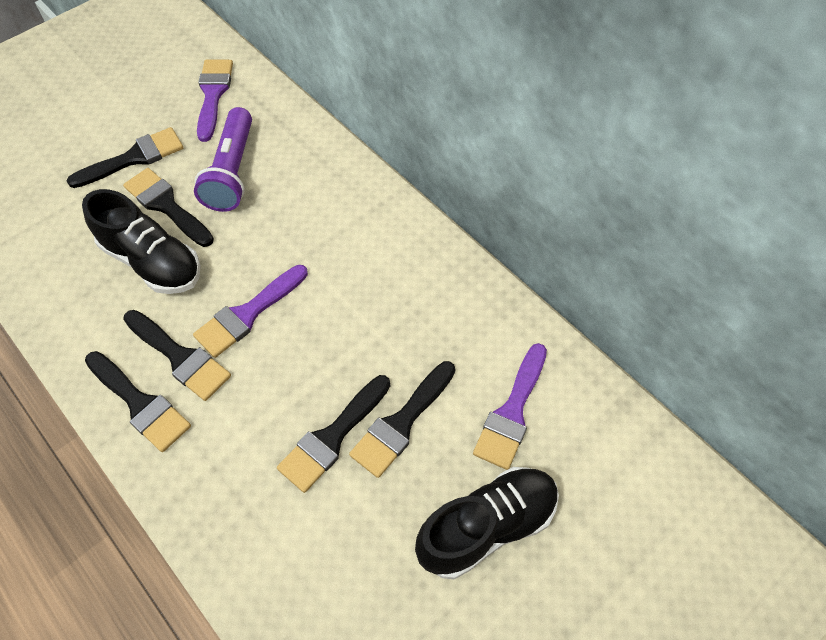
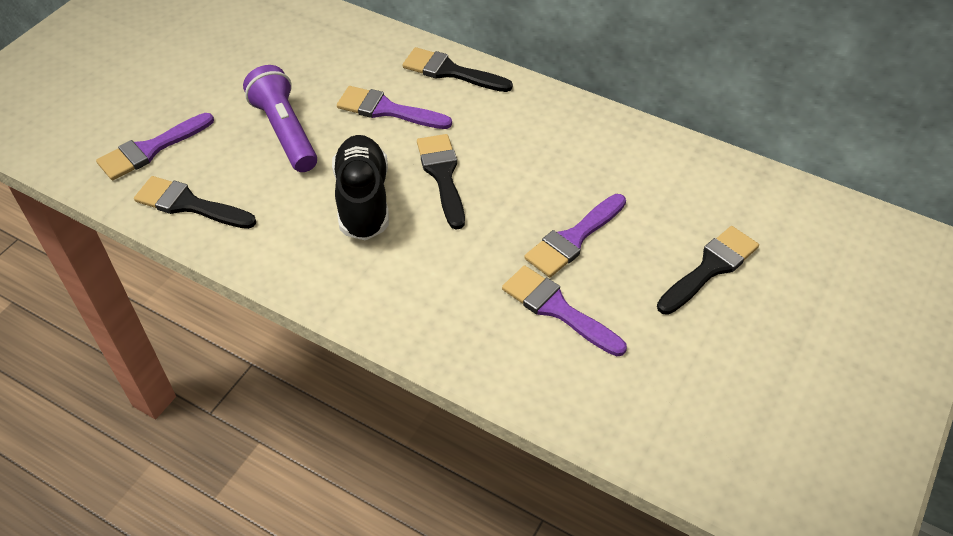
black brush: [66,127,183,188] [85,351,191,452] [123,168,214,247] [123,310,231,401] [277,375,390,493] [349,361,455,478] = 6 -> [134,176,256,229] [403,47,513,92] [417,134,465,230] [657,226,759,315] = 4
black shoe: [82,189,201,294] [415,467,559,579] = 2 -> [332,135,389,241] = 1
purple brush: [193,265,308,358] [197,60,233,142] [473,343,547,470] = 3 -> [96,113,214,180] [337,86,452,129] [502,265,627,356] [524,194,626,277] = 4

